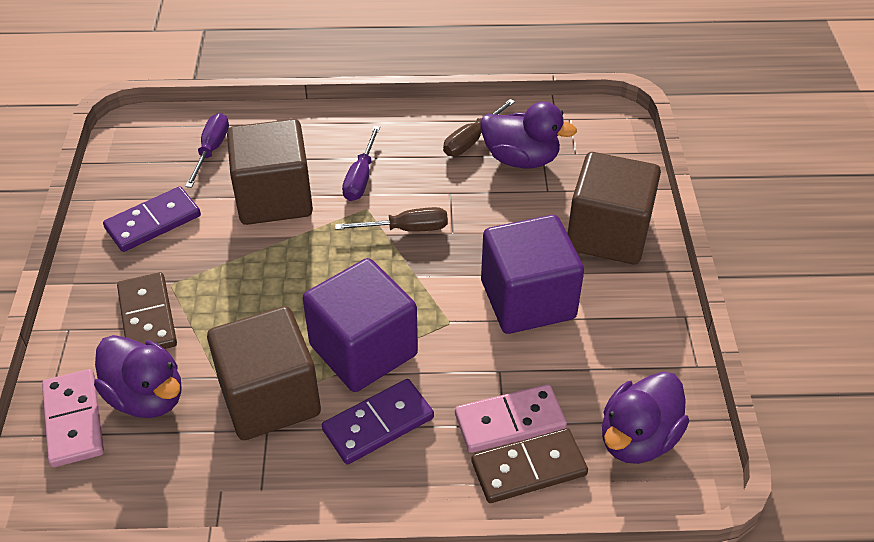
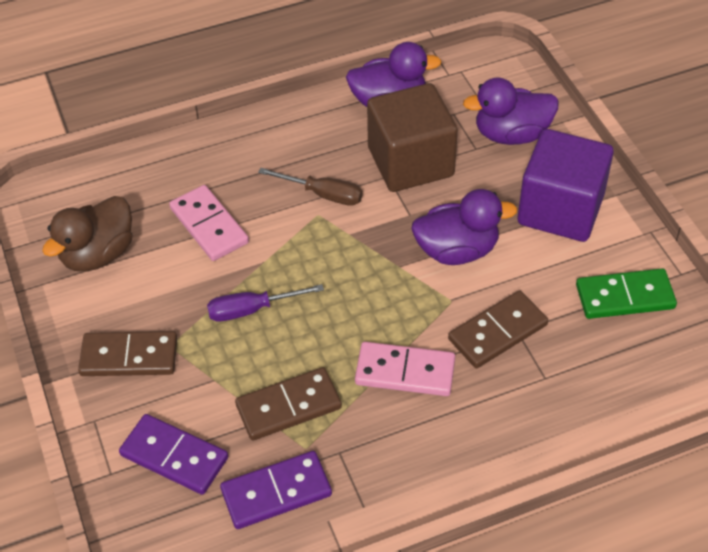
brown cube: [207,306,321,440] [227,119,313,225] [567,152,661,264] = 3 -> [367,83,458,192] = 1
brown domino: [117,272,177,349] [472,428,588,503] = 2 -> [78,331,177,376] [235,367,342,441] [448,291,548,368] = 3
brown duck: none = 0 -> [42,196,133,271] = 1
brown screwdriver: [335,207,448,232] [443,99,515,156] = 2 -> [258,168,363,206] = 1
green domino: none = 0 -> [576,268,677,319] = 1
purple cube: [303,258,418,392] [481,215,584,334] = 2 -> [518,129,614,242] = 1
purple screwdriver: [185,113,229,188] [342,126,380,201] = 2 -> [207,284,324,321] = 1

